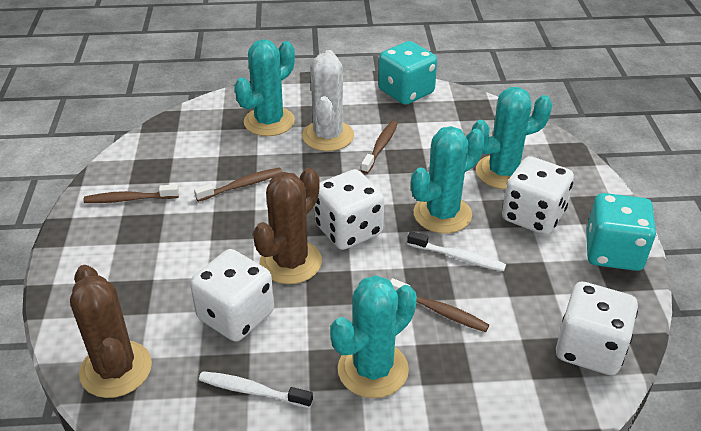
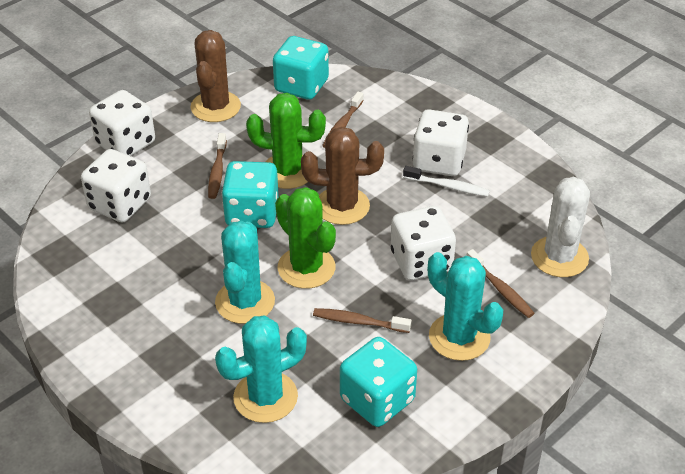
green cactus: none = 0 -> [246,93,326,189] [275,187,336,289] = 2
turquoise cactus: [234,39,295,136] [330,275,417,398] [411,126,485,233] [472,87,552,189] = 4 -> [215,221,275,324] [215,315,307,423] [428,252,503,361] = 3
turquoise dice: [378,41,437,105] [586,193,656,271] = 2 -> [222,161,279,228] [273,36,329,100] [340,337,417,427] = 3
white toothbrush: [199,371,313,408] [407,231,506,271] = 2 -> [403,166,490,197] = 1

